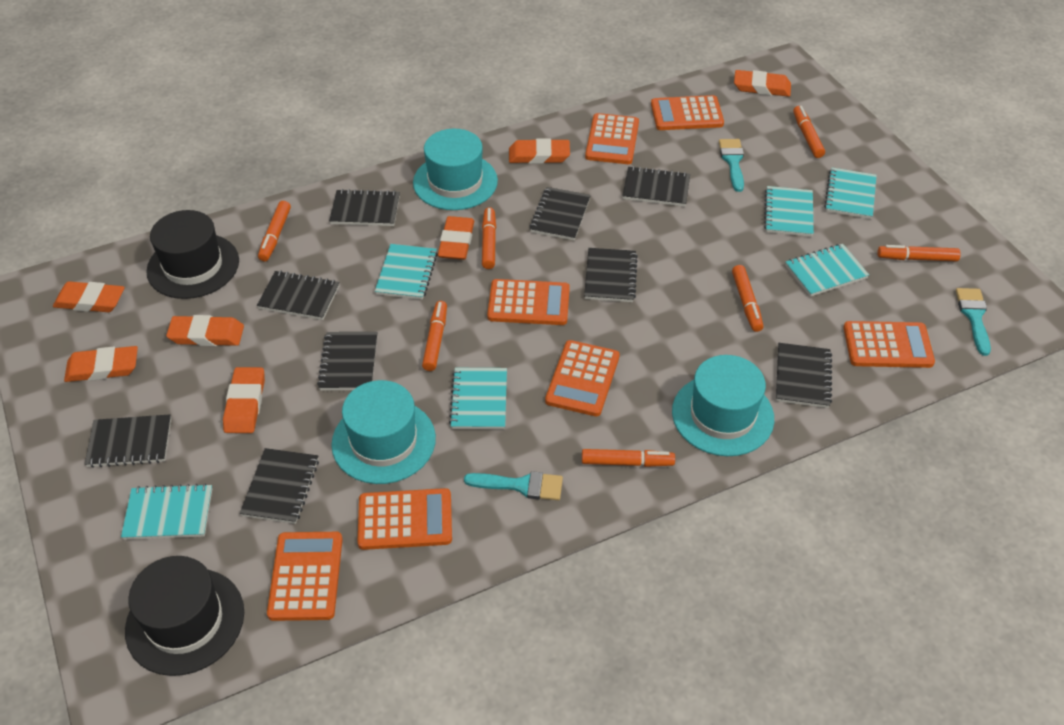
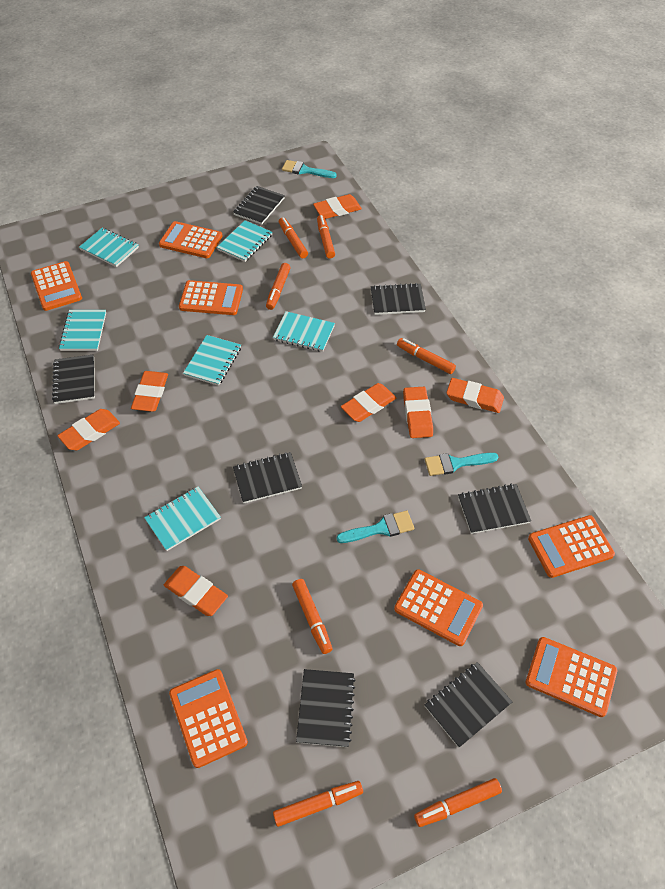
black hat: [125,556,244,676] [146,210,239,299] = 2 -> none = 0
black notebook: [85,414,171,468] [240,448,319,524] [257,271,340,320] [317,332,377,390] [329,189,400,226] [530,187,591,241] [584,248,638,302] [622,166,690,207] [776,343,832,408] = 9 -> [52,354,95,404] [233,186,285,225] [233,452,302,504] [296,669,356,747] [371,283,426,315] [425,662,512,748] [458,484,531,534] = 7
turquoise hat: [331,380,436,484] [413,129,498,210] [672,355,774,456] = 3 -> none = 0

